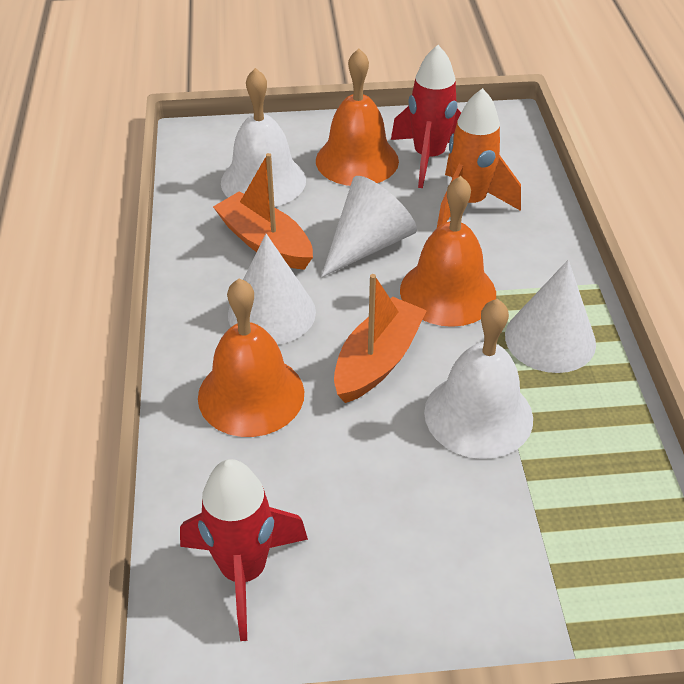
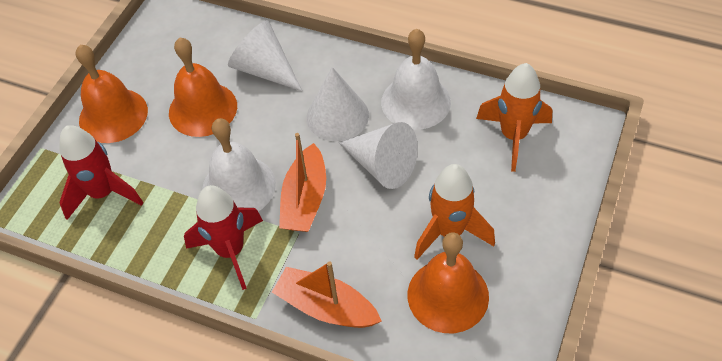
orange rocket: [437,88,521,228] = 1 -> [414,164,495,260] [476,63,553,172] = 2

